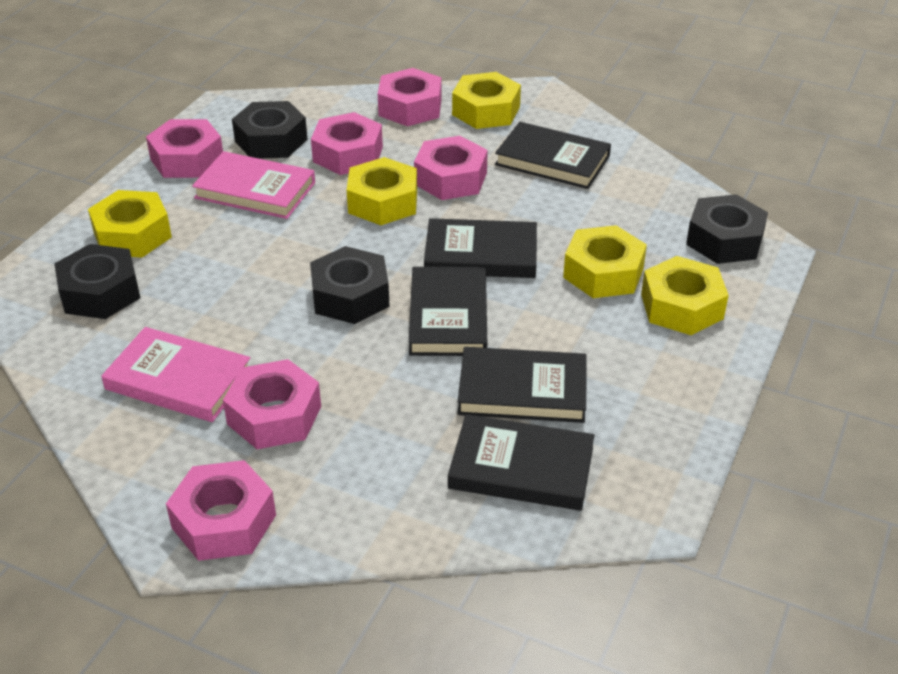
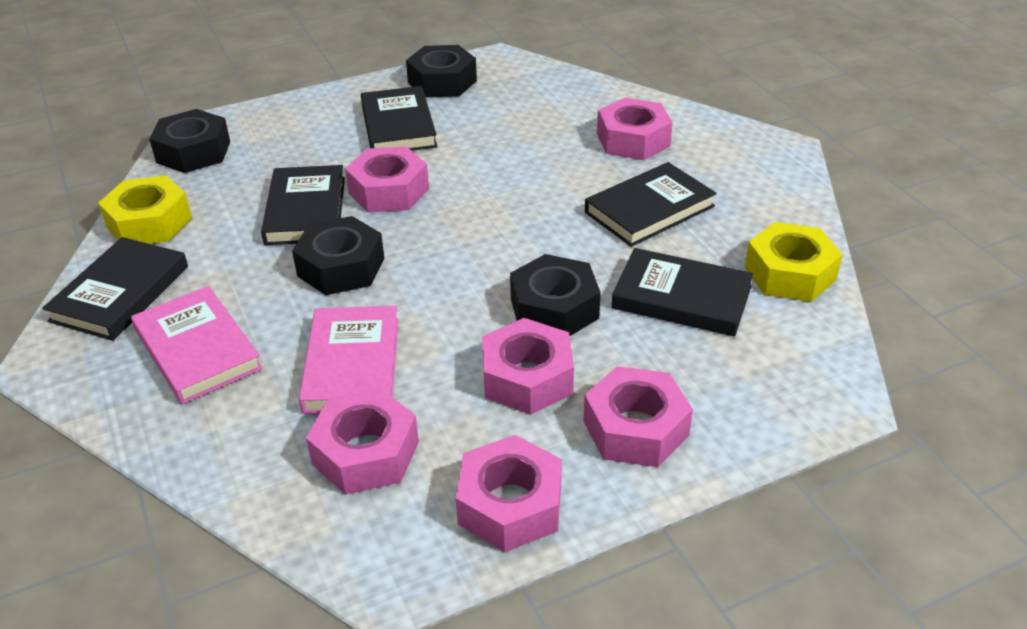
yellow nut: [88,190,172,258] [347,157,417,225] [452,72,521,129] [563,225,647,298] [641,256,729,335] = 5 -> [98,176,192,244] [744,222,843,302] = 2

